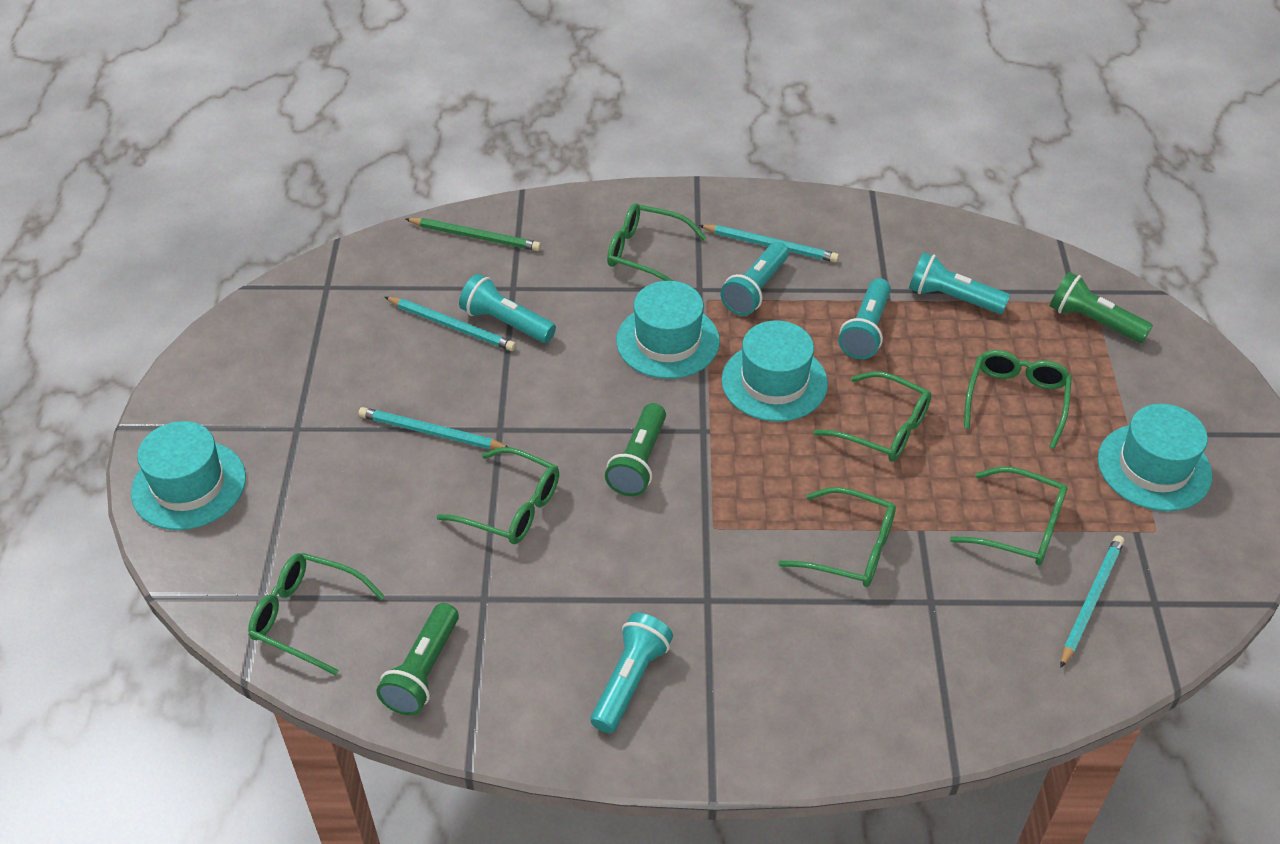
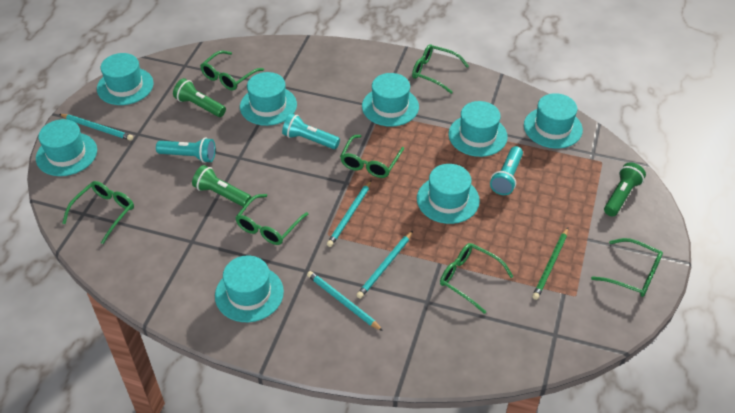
turquoise flashlight: [459,274,556,343] [590,613,673,733] [720,242,789,316] [839,278,891,359] [909,252,1010,314] = 5 -> [156,138,216,163] [282,113,340,149] [490,146,523,195] = 3
turquoise hat: [131,421,246,530] [616,281,720,379] [722,320,828,422] [1098,404,1212,511] = 4 -> [36,119,97,176] [97,53,154,105] [215,255,284,322] [240,72,297,126] [362,73,419,127] [417,164,480,224] [449,101,508,157] [524,93,583,149] = 8

